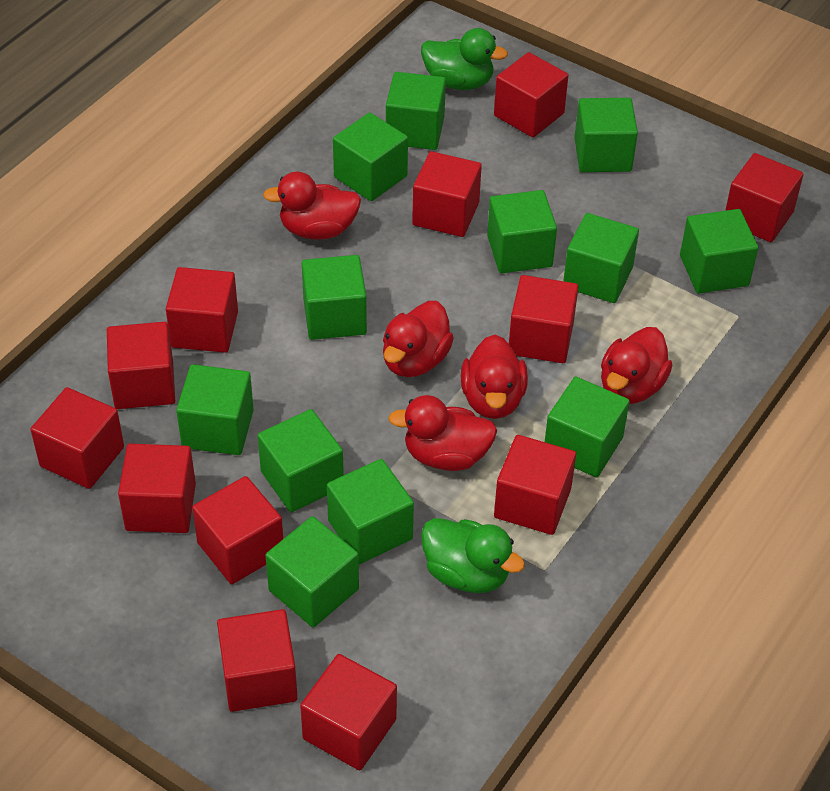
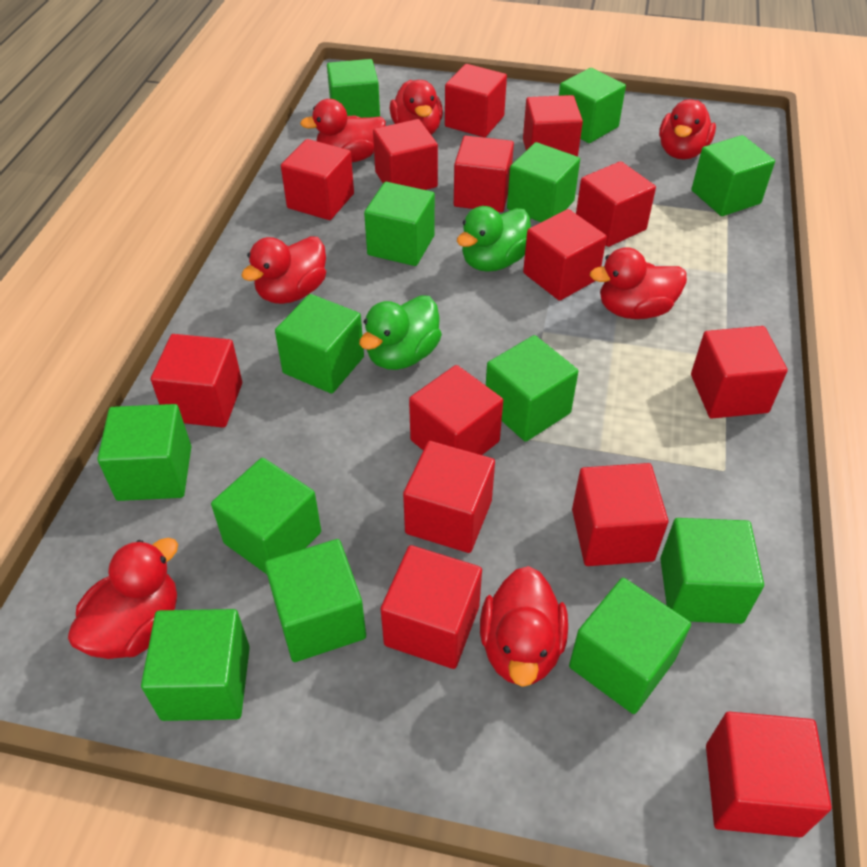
green cube: [176,364,254,455] [258,409,344,512] [265,516,359,627] [302,255,367,340] [327,459,414,564] [333,113,408,201] [386,72,446,150] [487,190,557,273] [545,376,630,477] [563,213,639,303] [574,98,638,172] [680,209,758,294] = 12 -> [97,404,191,501] [141,609,250,721] [211,458,321,574] [265,539,366,662] [275,294,364,393] [327,59,380,118] [364,182,435,266] [486,335,578,442] [507,142,580,222] [559,68,626,143] [569,578,691,714] [660,518,764,624] [692,135,775,216] = 13
red cube: [30,387,124,489] [107,322,175,409] [118,444,196,533] [166,267,238,353] [192,476,283,584] [217,609,298,712] [300,654,397,771] [412,151,482,237] [494,52,568,138] [494,435,576,535] [509,275,578,363] [725,153,803,242] = 12 -> [151,334,242,428] [281,139,354,220] [373,119,438,190] [381,545,482,669] [403,441,495,553] [409,365,503,455] [445,64,507,137] [454,136,514,212] [523,95,583,157] [523,209,607,301] [572,463,668,566] [576,161,656,247] [691,326,788,418] [706,712,832,837] = 14
red duck: [263,172,361,240] [383,301,454,377] [388,395,497,471] [461,335,528,419] [601,327,673,404] = 5 -> [68,538,178,659] [241,236,326,304] [300,99,386,162] [390,80,443,135] [480,566,568,687] [590,247,687,319] [659,99,716,159] = 7

